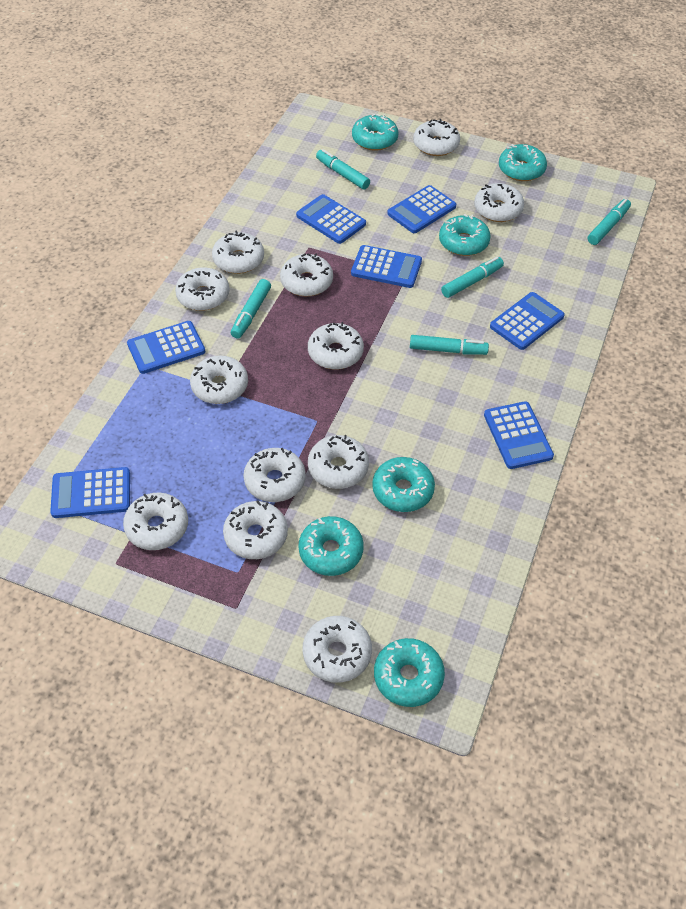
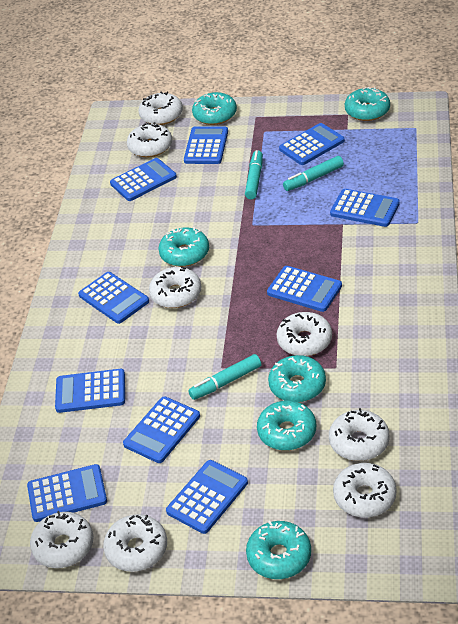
blue calculator: [50,467,130,518] [127,321,205,374] [296,194,366,244] [351,245,422,288] [387,185,456,233] [484,401,554,469] [490,292,565,350] = 7 -> [27,464,107,522] [55,369,125,413] [78,272,149,324] [110,158,177,201] [123,396,200,463] [166,460,248,534] [184,126,228,164] [267,266,342,312] [279,123,345,165] [330,189,400,227] = 10
turquoise marker: [231,279,271,339] [316,149,370,190] [410,335,489,355] [441,257,504,298] [588,199,631,245] = 5 -> [188,354,261,400] [245,150,263,199] [283,156,344,191] = 3
white donut: [123,492,188,550] [175,267,229,311] [190,356,248,404] [212,230,264,274] [223,501,288,559] [244,448,306,502] [280,253,333,296] [302,616,372,683] [308,322,364,369] [308,435,369,489] [413,119,460,156] [474,183,524,222] = 12 -> [30,511,94,568] [103,514,167,572] [127,122,172,158] [138,92,183,125] [149,267,201,308] [276,312,332,356] [329,408,389,461] [333,463,397,517] = 8

